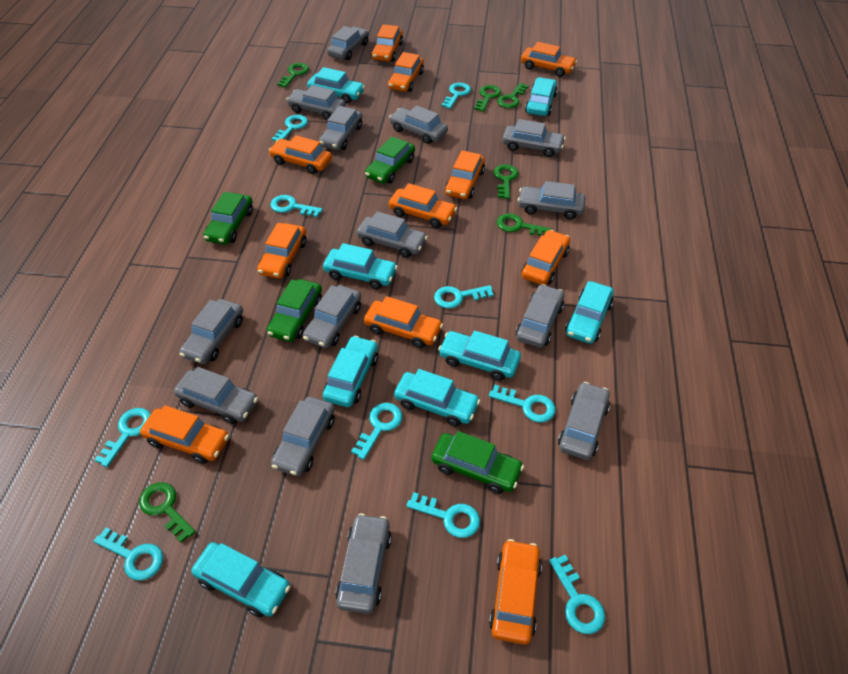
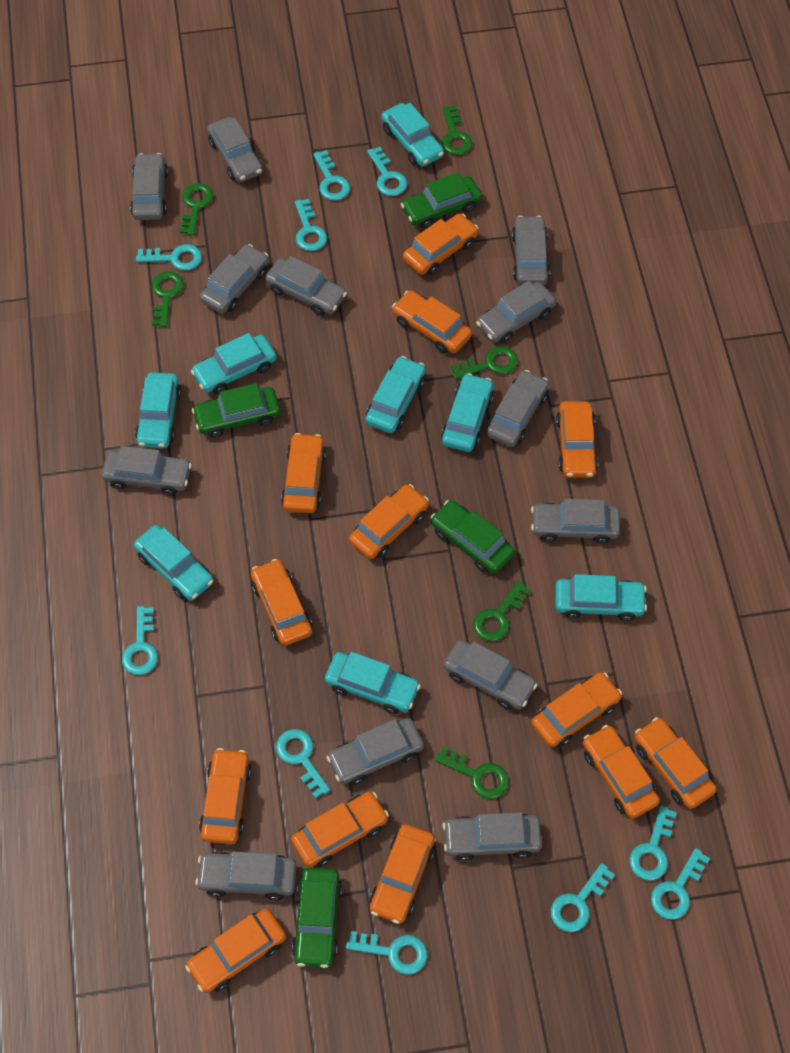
grey car: [174,367,258,424] [179,299,243,364] [271,397,335,476] [286,85,345,120] [303,285,361,348] [319,106,362,150] [327,26,369,60] [336,513,392,614] [357,211,428,258] [389,105,448,144] [502,119,566,157] [516,284,564,348] [518,181,586,220] [558,382,610,460] = 14 -> [102,446,192,495] [130,153,168,220] [195,851,297,901] [200,244,269,313] [207,117,263,182] [265,256,347,316] [326,718,424,785] [443,640,537,710] [443,812,542,861] [476,281,556,343] [487,370,549,447] [511,216,550,285] [531,499,620,544] = 13
orange car: [140,405,229,464] [257,223,307,279] [269,135,332,174] [364,296,443,348] [371,24,403,62] [388,52,424,92] [389,183,457,228] [445,150,485,199] [489,539,542,645] [521,42,577,77] [522,230,570,285] = 11 -> [185,909,286,993] [199,748,251,844] [251,559,312,646] [281,433,326,513] [291,791,389,867] [349,484,429,559] [370,824,435,924] [392,290,472,354] [403,213,479,275] [531,672,622,747] [556,401,598,478] [583,725,660,819] [634,717,717,809] = 13

